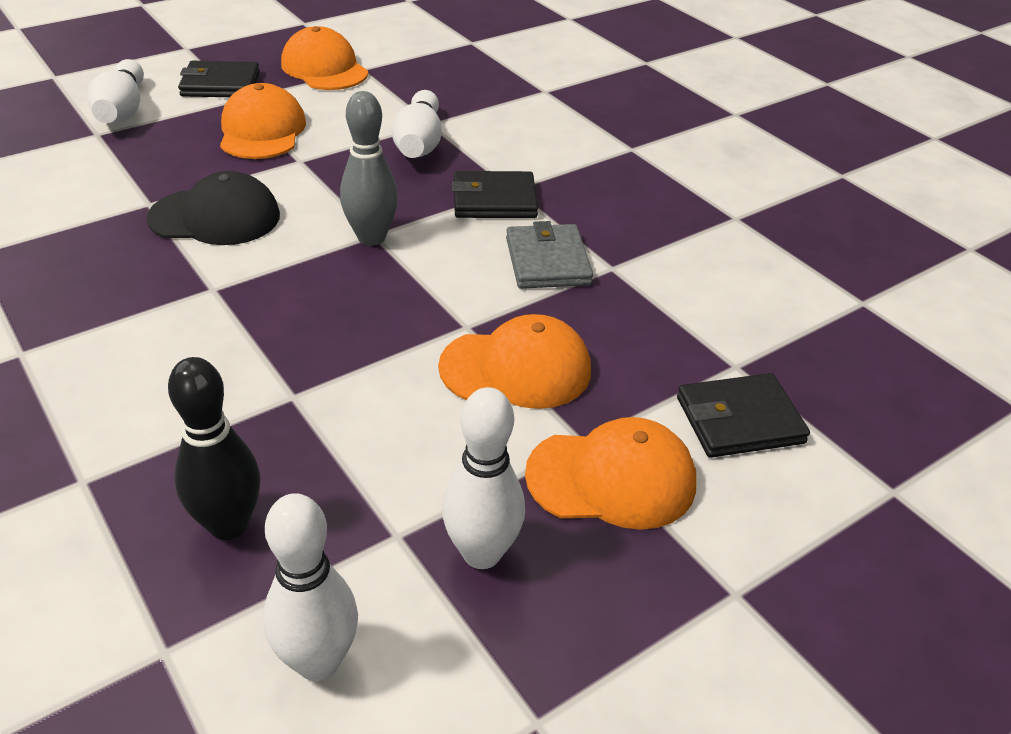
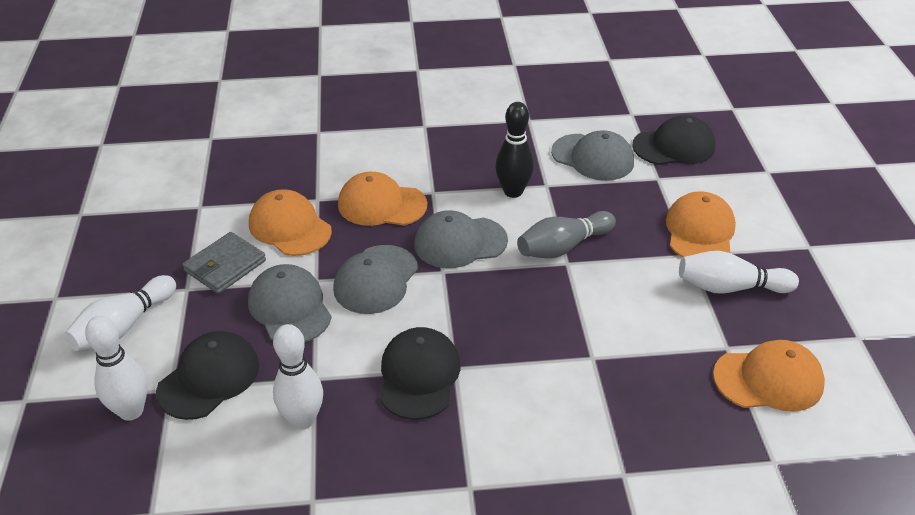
black cap: [147,171,280,245] = 1 -> [156,331,259,420] [380,327,461,420] [632,115,716,165] = 3
black wallet: [178,61,260,97] [452,171,538,218] [677,373,810,458] = 3 -> none = 0
grey cap: none = 0 -> [248,264,332,342] [333,245,418,314] [414,210,508,268] [551,130,634,181] = 4

